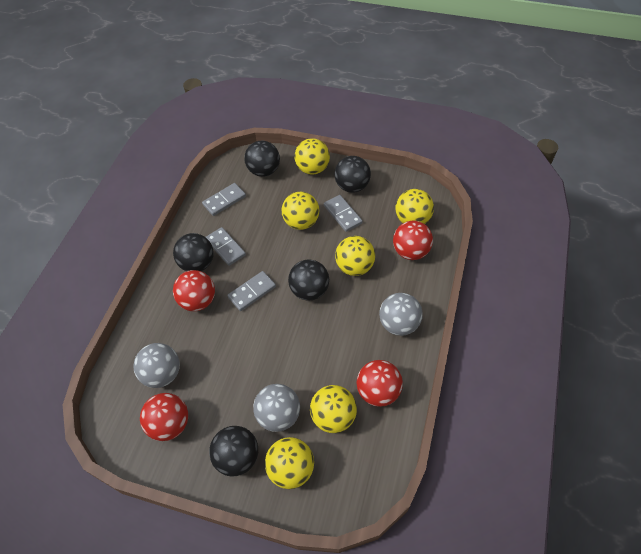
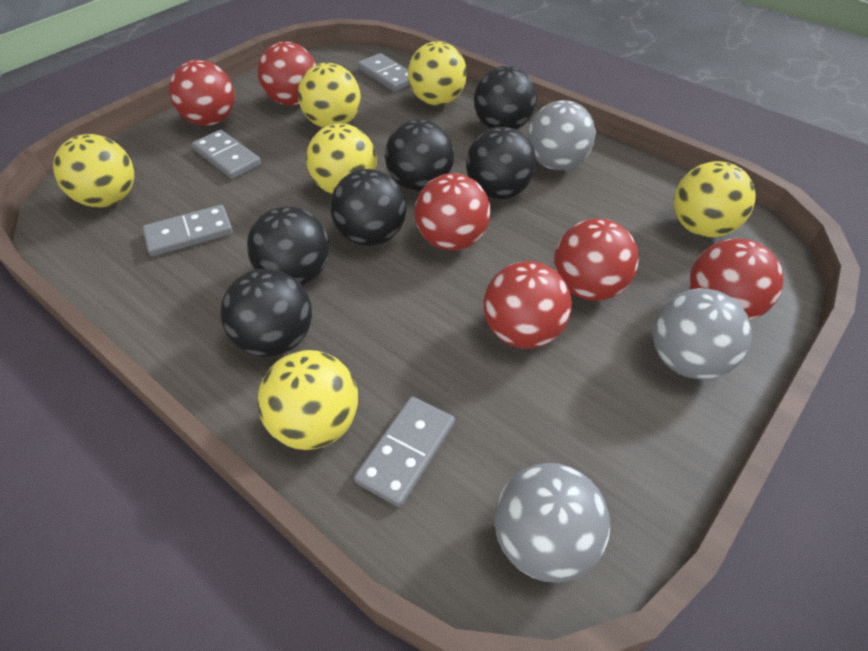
black ball: [173,233,214,271] [209,426,258,477] [244,141,280,177] [288,260,329,301] [334,156,371,193] = 5 -> [220,269,312,357] [247,206,329,285] [330,169,406,246] [385,120,454,191] [466,127,536,199] [474,66,537,130] = 6
red ball: [140,393,188,441] [173,270,215,311] [357,360,403,407] [393,221,433,260] = 4 -> [169,60,235,126] [257,42,316,106] [415,173,491,251] [484,261,572,349] [554,218,639,301] [689,238,783,321] = 6

